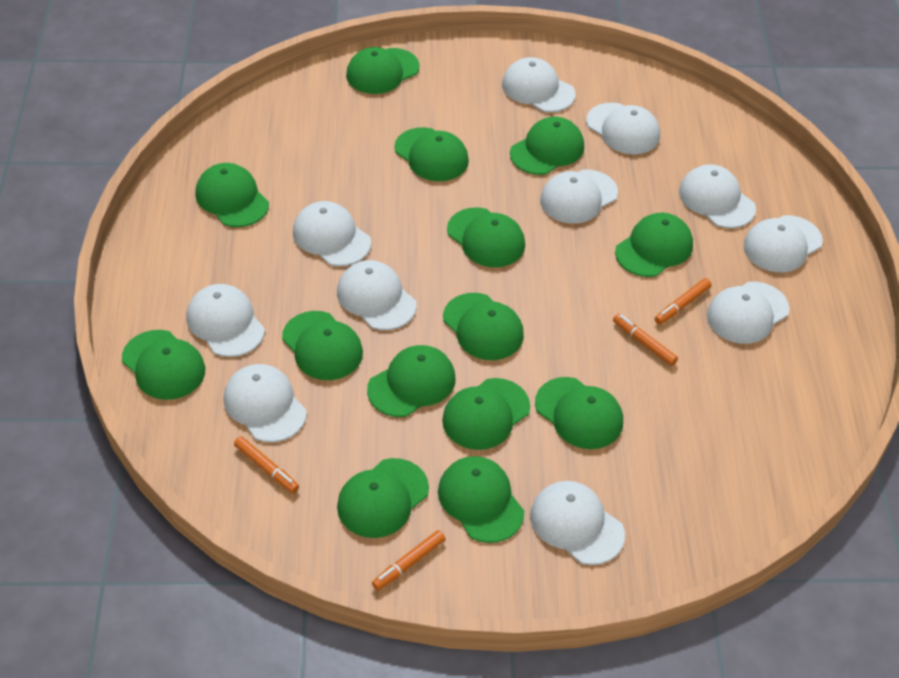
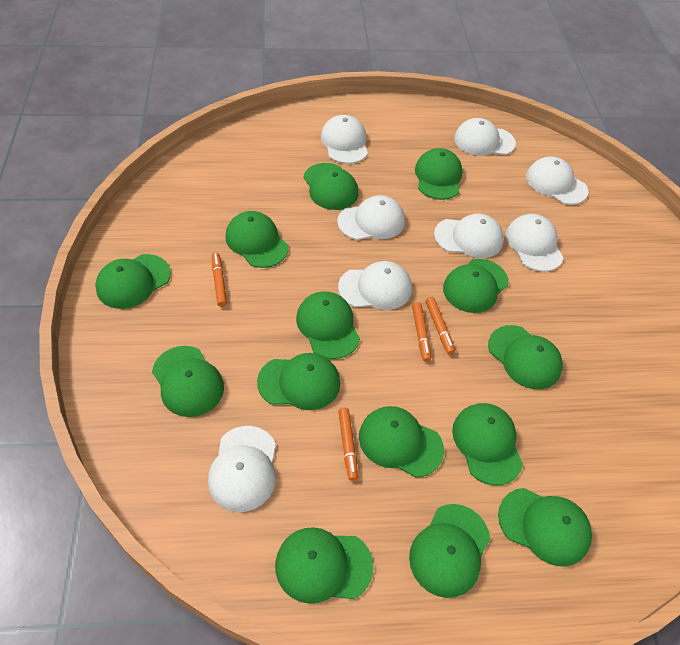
white cap: [186,284,265,357] [223,364,307,442] [293,201,371,266] [337,260,417,330] [502,57,575,112] [530,481,625,565] [540,170,618,224] [586,103,660,155] [679,164,756,228] [707,282,790,344] [743,215,823,272] = 11 -> [208,426,276,512] [321,115,368,164] [337,195,405,240] [338,261,412,310] [434,214,504,258] [454,118,516,156] [506,214,564,272] [526,156,588,205] = 8

